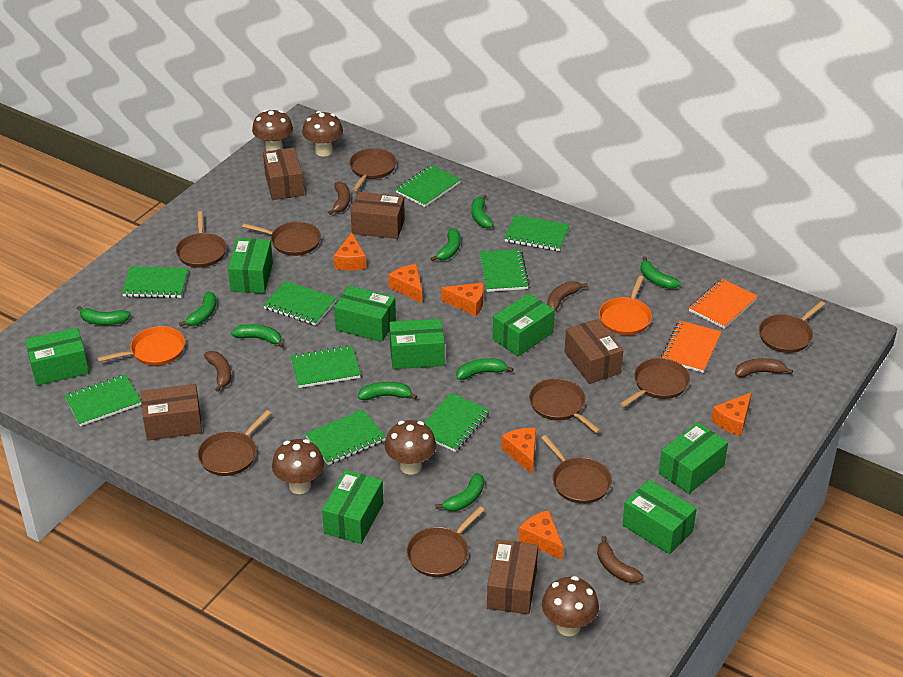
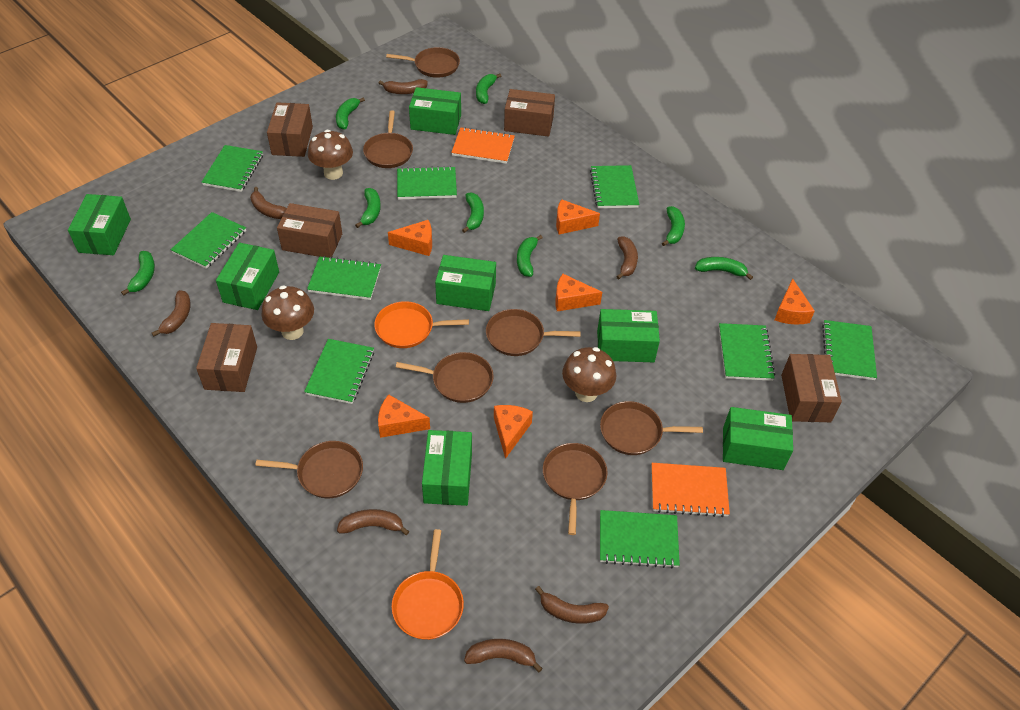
brown banana: [204,351,231,392] [328,181,350,215] [547,281,588,311] [597,536,644,583] [735,358,793,377] = 5 -> [152,290,191,336] [250,187,287,219] [337,509,409,535] [379,79,428,94] [464,639,543,672] [535,586,609,624] [616,236,638,280] = 7
brown mushroom: [252,109,293,151] [272,439,324,494] [302,111,343,157] [385,420,436,475] [542,576,599,636] = 5 -> [262,285,314,340] [308,130,353,180] [562,347,616,402] = 3
brown pan: [176,211,227,268] [198,410,271,476] [242,222,321,256] [349,148,397,191] [406,506,484,577] [529,378,601,433] [541,435,612,504] [620,358,690,407] [759,301,825,353] = 9 -> [255,441,363,498] [363,110,413,168] [386,47,460,78] [396,352,494,403] [486,309,581,356] [543,443,608,535] [600,401,703,455] = 7
green banana: [77,306,131,325] [179,292,216,327] [232,324,284,348] [358,382,417,400] [431,228,460,261] [435,473,484,511] [456,358,513,380] [471,194,494,228] [640,256,681,289] = 9 -> [121,251,155,296] [336,97,365,130] [355,188,381,228] [462,192,484,233] [476,74,501,104] [517,235,543,277] [662,206,685,246] [695,257,753,280] = 8
green box: [25,327,89,386] [228,238,273,293] [322,470,383,544] [334,286,396,342] [389,319,445,369] [493,293,555,356] [622,480,697,554] [659,422,728,494] = 8 -> [68,194,131,255] [216,242,279,310] [409,87,461,135] [422,430,472,506] [435,255,496,311] [597,309,660,362] [723,407,793,470] = 7

